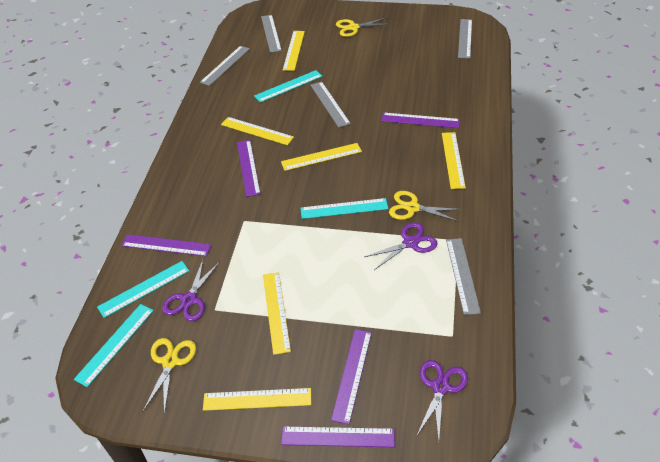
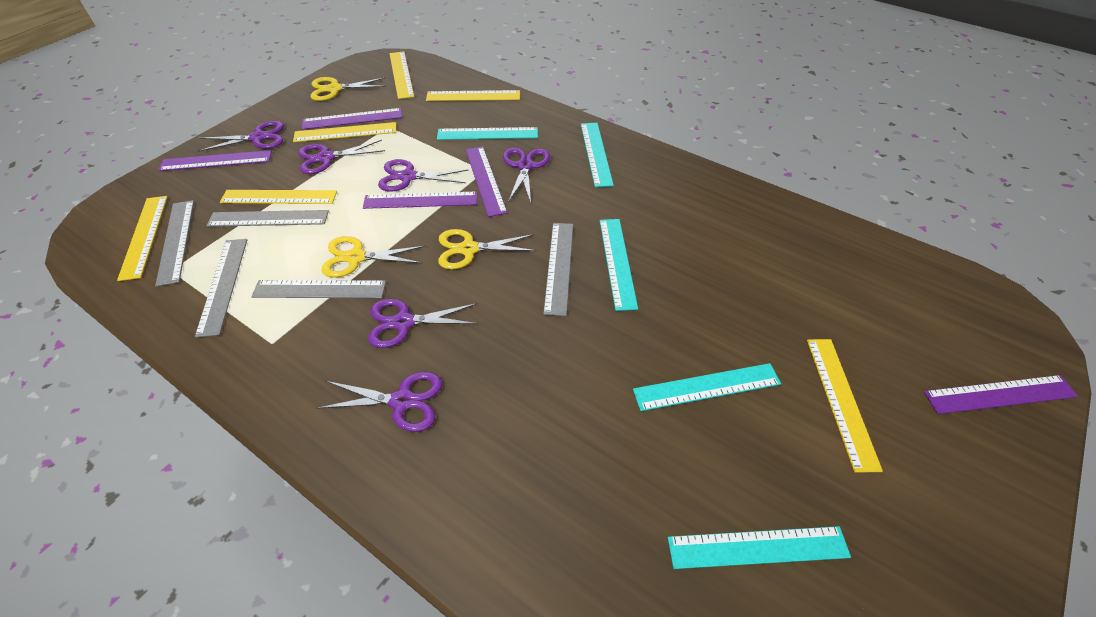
purple scissors: [162,260,220,321] [364,222,438,270] [417,360,468,441] = 3 -> [198,121,284,152] [298,140,385,174] [317,372,443,432] [368,299,479,348] [378,159,468,191] [503,148,550,203] = 6
turquoise ruler: [74,304,154,387] [97,261,190,318] [254,70,323,103] [301,198,388,219] = 4 -> [437,127,538,140] [581,123,614,187] [600,219,638,311] [633,363,781,411] [668,526,851,569] = 5

